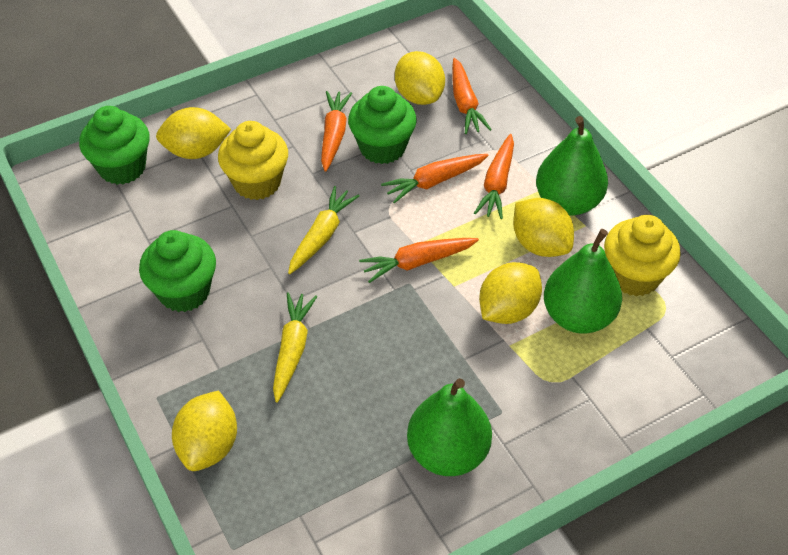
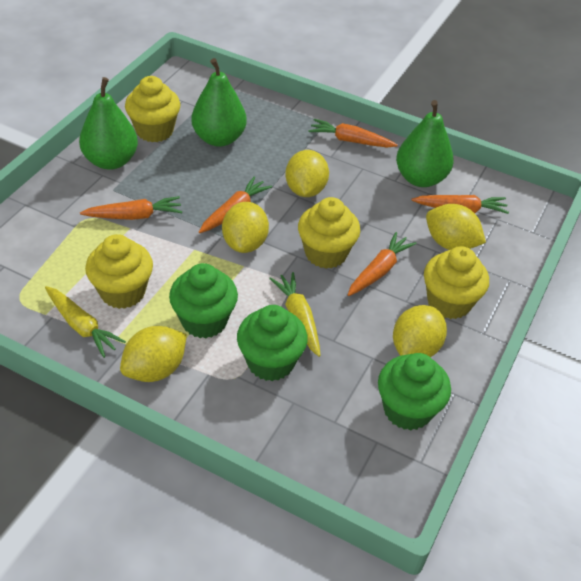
yellow cupcake: [218,121,288,200] [604,215,681,296] = 2 -> [85,234,153,309] [125,76,180,142] [298,197,360,269] [424,246,489,319] = 4

